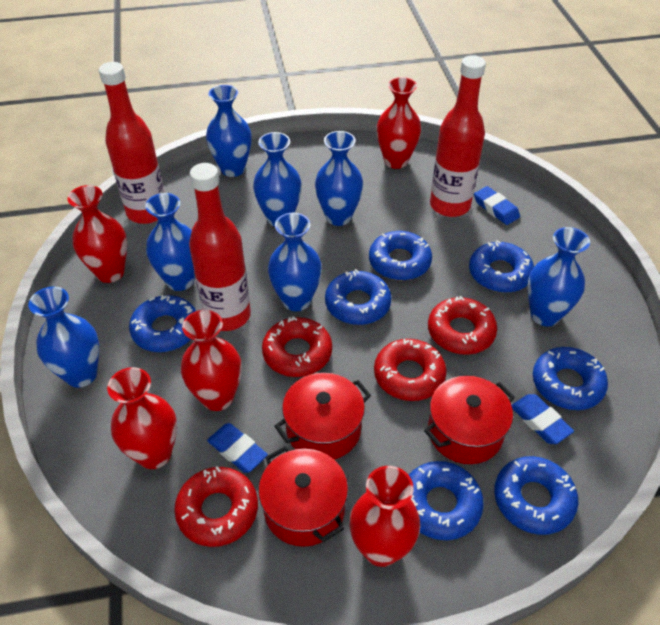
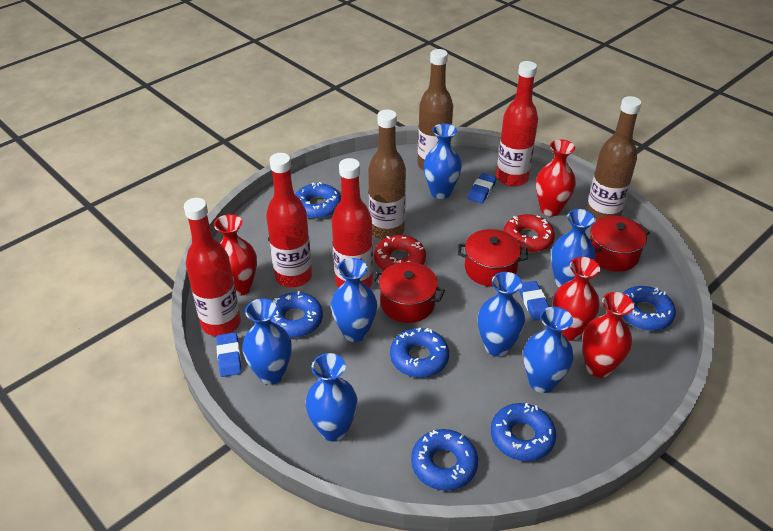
blue donut: [129,295,196,352] [325,269,392,325] [369,231,432,280] [409,461,484,540] [469,240,534,293] [494,456,578,535] [533,347,608,410] = 7 -> [270,291,323,338] [295,182,341,219] [390,328,449,377] [411,429,478,491] [491,403,556,461] [622,286,676,331] = 6
brown bottle: none = 0 -> [368,110,406,240] [418,49,453,170] [586,96,642,220] = 3
red bottle: [99,62,165,224] [189,163,251,331] [430,55,486,217] = 3 -> [184,198,241,336] [266,153,312,287] [332,158,373,288] [496,61,538,187] = 4
red donut: [174,466,258,547] [262,316,332,377] [374,339,446,401] [428,296,497,355] = 4 -> [374,235,426,270] [504,214,555,253] = 2
red vase: [67,185,127,283] [107,367,177,469] [181,310,242,411] [349,466,421,567] [377,77,421,169] = 5 -> [214,214,257,296] [536,139,576,216] [552,257,600,341] [582,292,634,378] = 4

